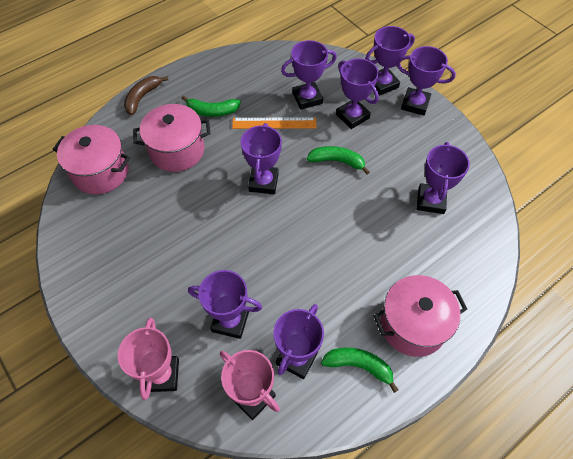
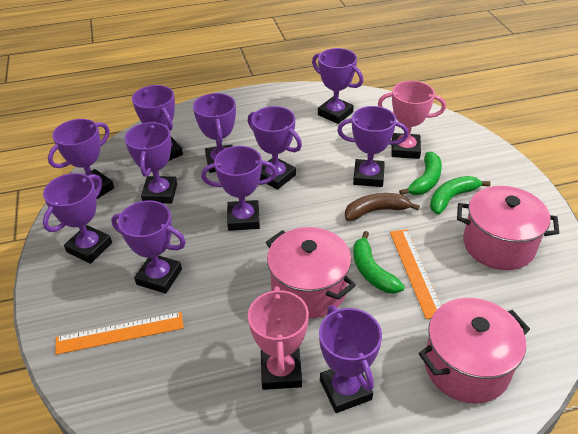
orange ruler: [232,117,317,129] = 1 -> [55,312,184,355] [390,229,441,319] = 2
purple trophy: [188,270,262,339] [240,123,282,194] [273,304,324,379] [281,40,337,110] [336,58,379,129] [365,26,415,96] [397,46,456,116] [417,142,470,214] = 8 -> [43,173,112,264] [48,119,114,199] [111,201,186,294] [125,122,177,204] [132,85,183,161] [193,93,236,173] [201,146,277,231] [248,106,302,190] [312,48,363,124] [319,306,382,413] [337,106,409,187] = 11

